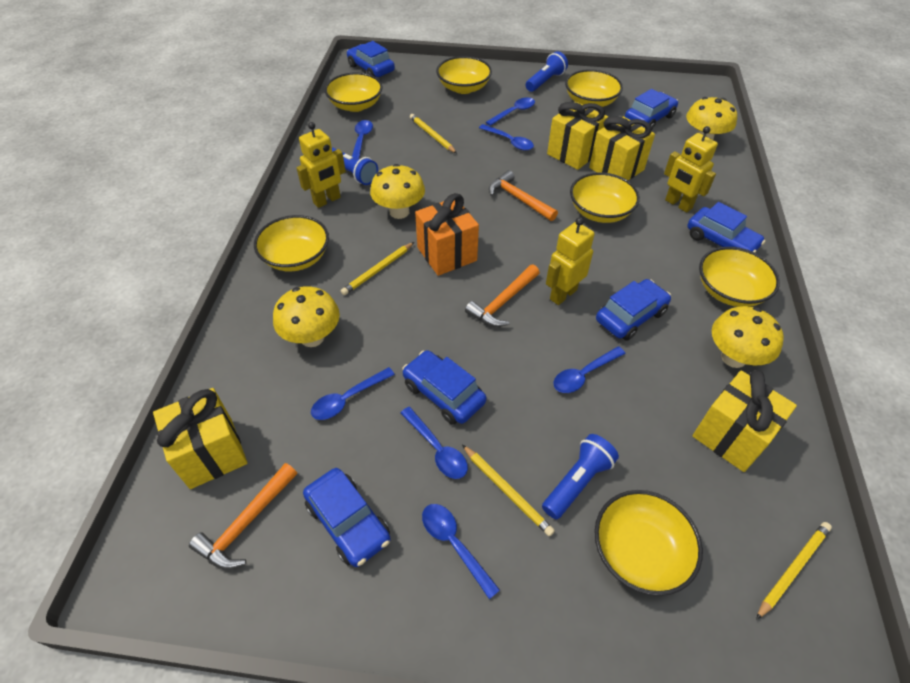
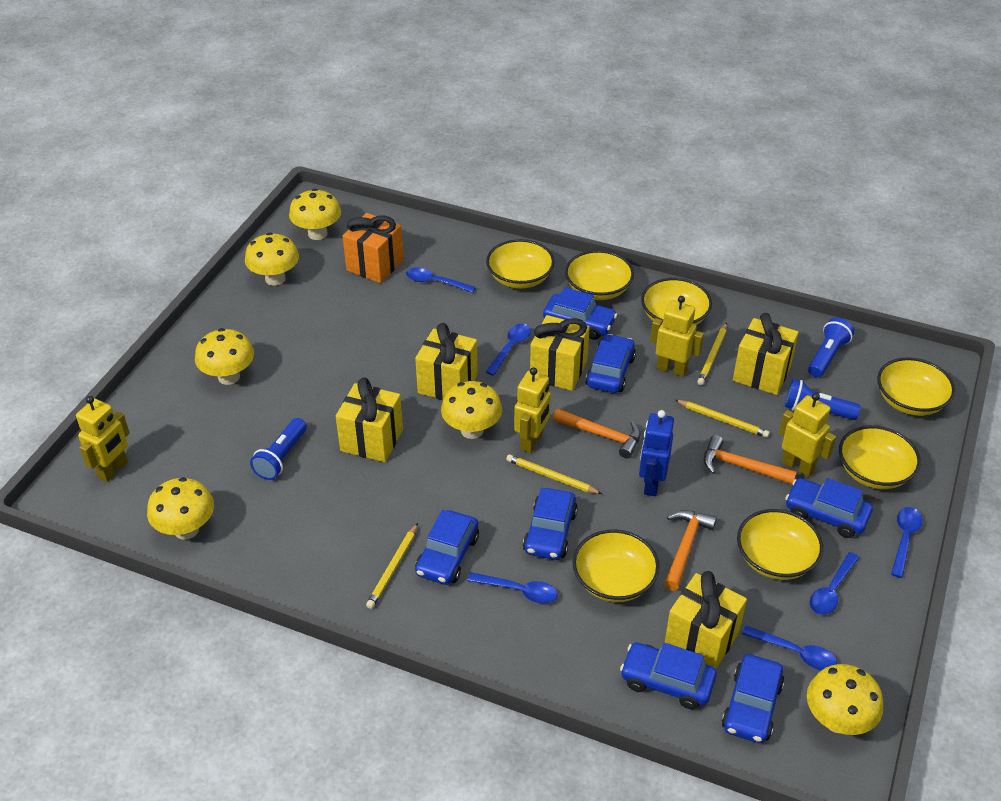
blue car: [303,468,391,567] [347,41,395,77] [402,350,486,425] [596,279,671,341] [625,89,678,129] [687,202,765,253] = 6 -> [415,510,479,585] [523,488,578,560] [543,287,617,340] [586,334,636,393] [620,642,717,710] [722,654,784,743] [785,478,873,538] = 7
blue robot: none = 0 -> [639,410,674,496] = 1
blue spoon: [311,367,395,420] [352,120,373,159] [401,407,468,479] [422,504,500,599] [479,124,534,151] [486,98,535,126] [553,346,626,393] = 7 -> [406,267,476,293] [468,572,558,604] [486,324,531,376] [742,625,837,670] [810,552,859,615] [891,507,922,578] = 6
yellow gift: [153,388,247,489] [547,102,608,170] [589,116,655,180] [692,370,797,472] = 4 -> [336,377,403,462] [415,323,478,400] [530,315,590,391] [665,571,747,669] [733,313,799,395] = 5
yellow mushroom: [273,286,340,347] [370,164,425,219] [686,97,737,140] [712,306,784,368] = 4 -> [147,477,214,540] [195,328,254,385] [245,232,299,286] [289,189,341,240] [441,381,502,439] [807,664,883,735] = 6
yellow robot: [296,122,346,208] [546,217,595,305] [664,126,718,213] = 3 -> [76,396,129,482] [514,367,551,453] [650,296,704,377] [779,393,836,477] = 4

